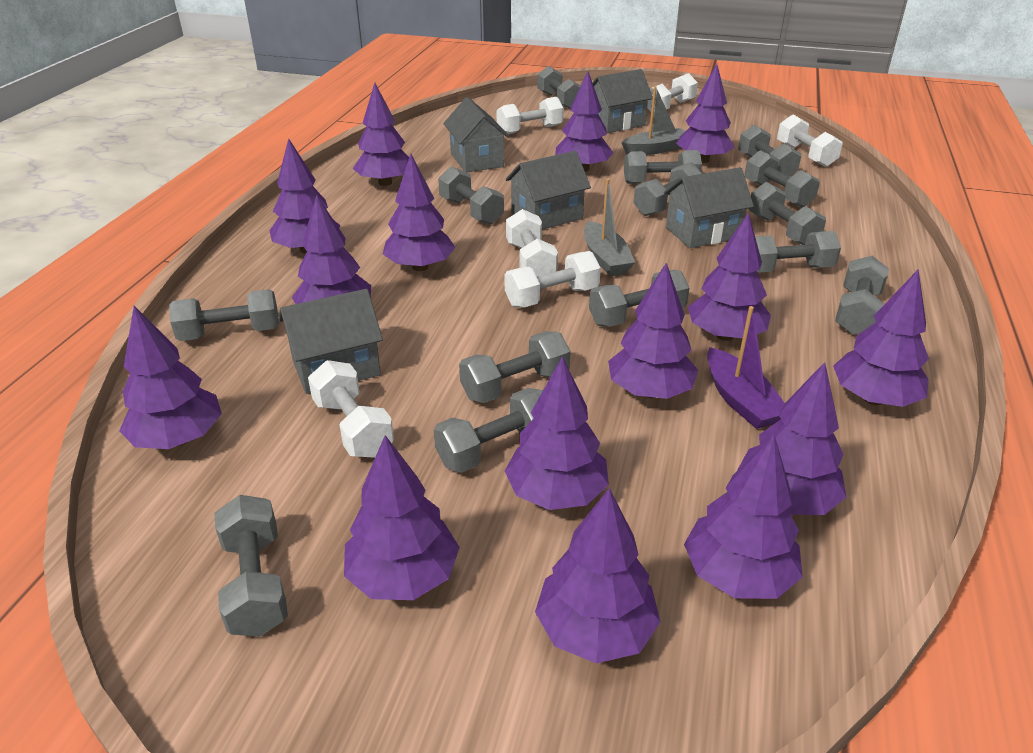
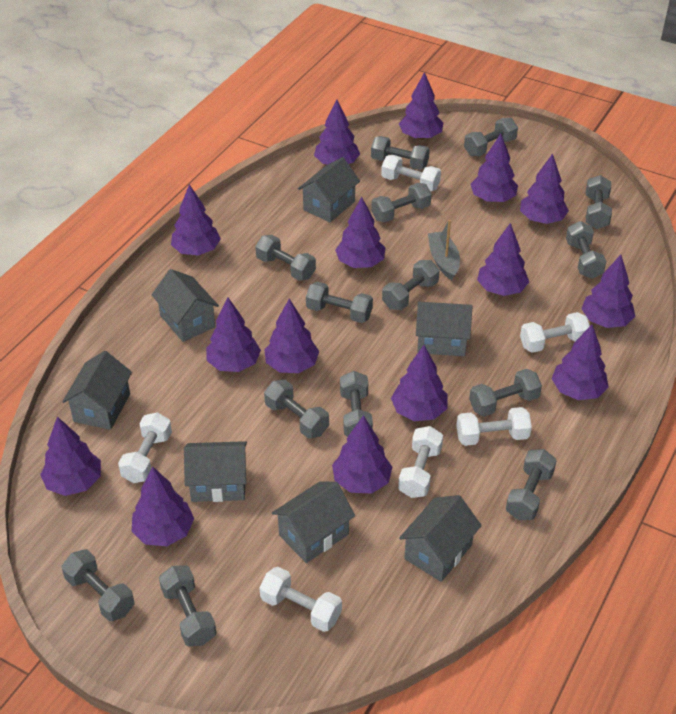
grey boat: [584,178,635,276] [621,86,685,155] = 2 -> [428,220,460,280] = 1
grey house: [279,289,383,394] [443,97,510,172] [506,151,591,230] [592,69,653,133] [664,167,754,248] = 5 -> [62,351,132,430] [151,269,219,342] [184,441,247,502] [272,481,355,563] [298,157,360,222] [399,495,482,582] [416,302,472,356] = 7
purple boat: [707,306,785,429] = 1 -> none = 0

